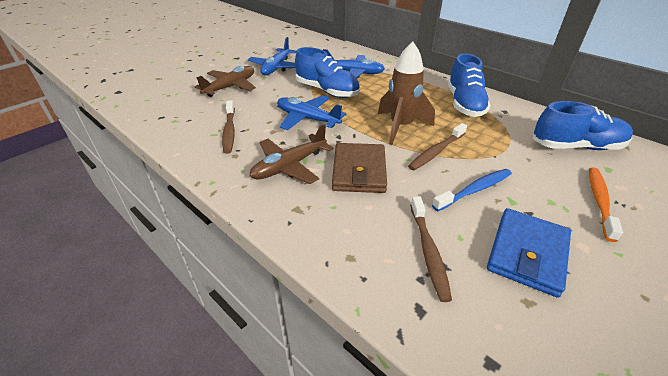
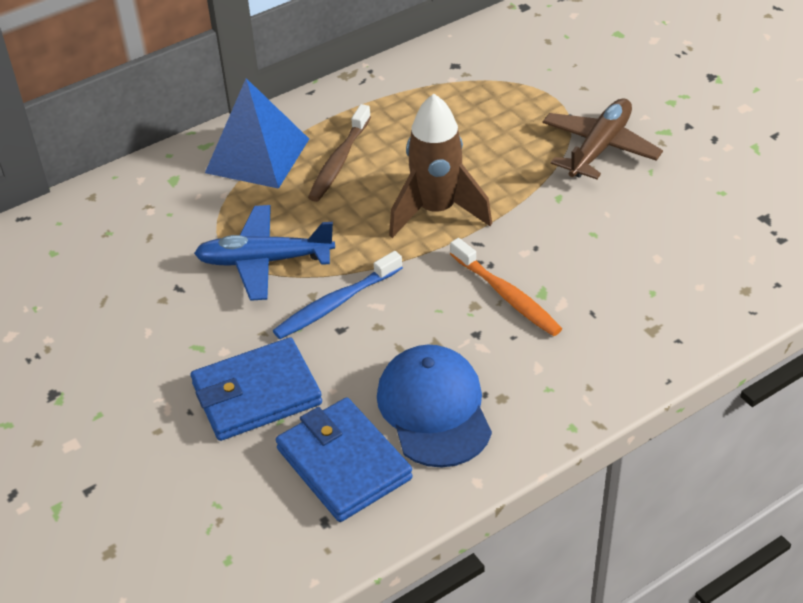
blue cap: none = 0 -> [377,345,492,468] = 1
blue plane: [248,37,297,75] [277,95,346,130] [323,49,385,78] = 3 -> [194,205,335,301] = 1
blue pyramid: none = 0 -> [205,78,309,189] = 1
blue shoe: [295,47,360,98] [448,53,491,117] [533,101,633,150] = 3 -> none = 0
blue wallet: [487,208,571,298] = 1 -> [191,337,322,441] [276,397,413,522] = 2
brown plane: [194,66,256,97] [250,124,334,184] = 2 -> [542,98,663,179] = 1
brown toothbrush: [222,100,235,154] [408,123,467,170] [410,196,452,302] = 3 -> [308,104,371,202] = 1
brown wallet: [332,143,387,193] = 1 -> none = 0

